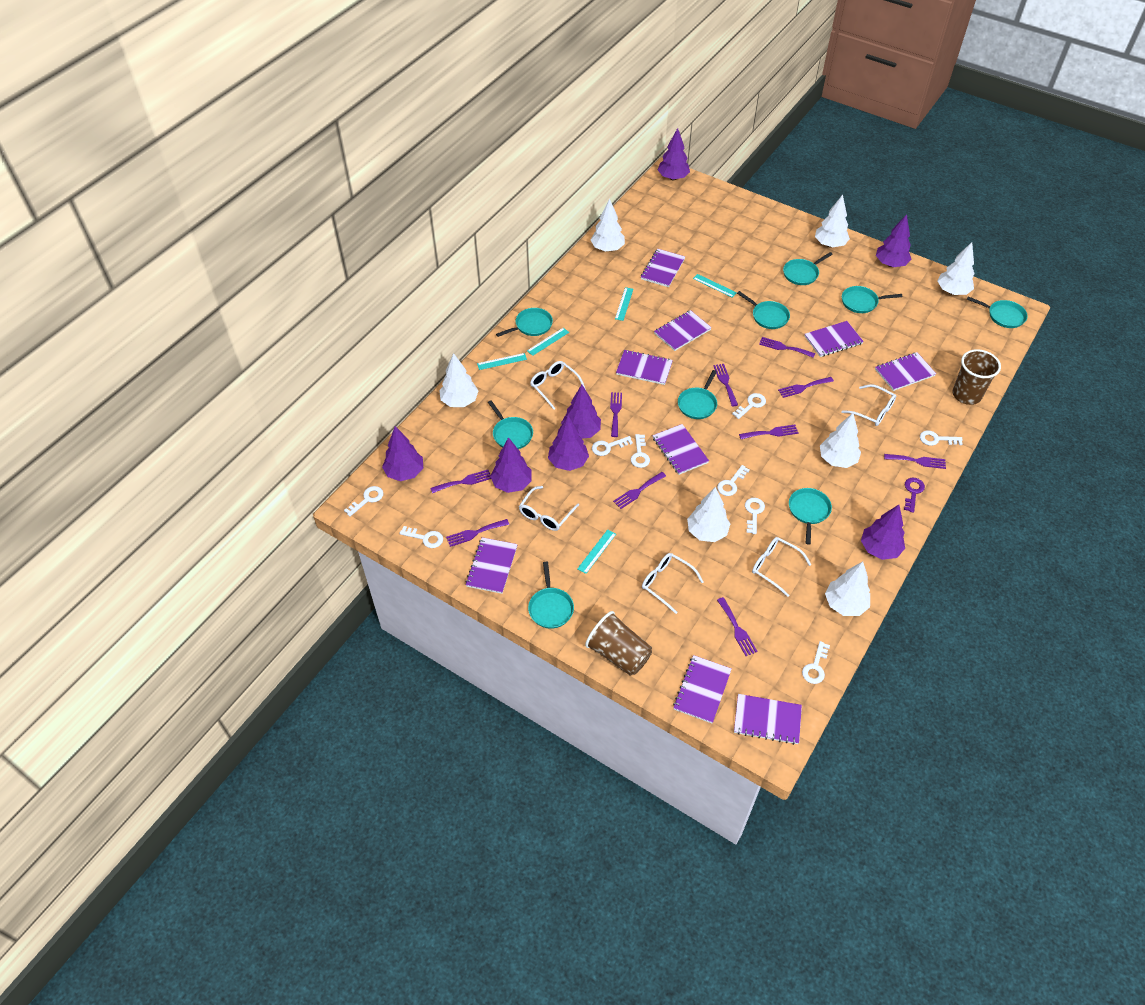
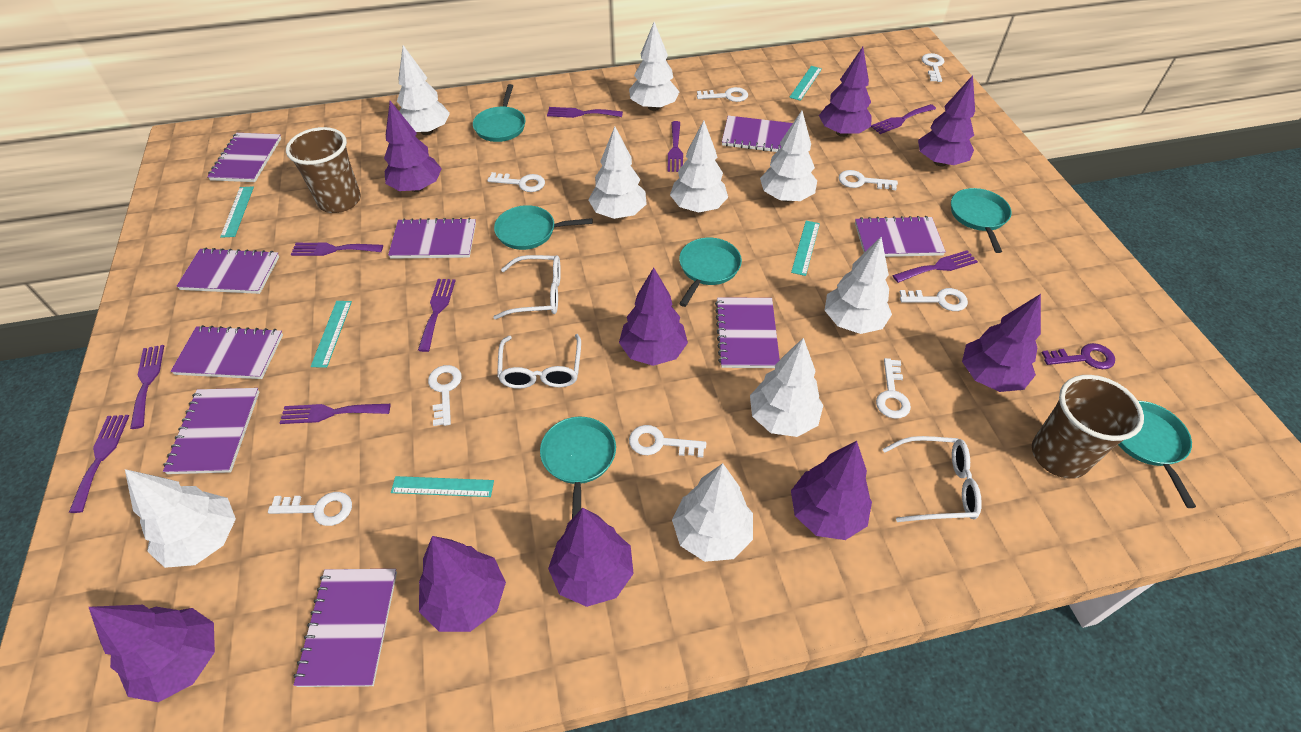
purple fork: [430,470,491,493] [446,519,509,547] [610,392,622,437] [613,472,666,509] [713,364,738,406] [717,597,758,656] [739,425,798,439] [759,337,815,358] [778,377,834,398] [884,454,946,469] = 10 -> [69,415,129,513] [130,345,164,429] [280,404,390,424] [291,243,383,256] [418,279,456,352] [547,107,623,118] [668,121,683,172] [871,104,936,134] [893,250,978,283] = 9
purple tree: [382,426,423,481] [490,437,532,493] [548,416,589,471] [561,385,601,439] [658,128,690,180] [861,505,905,560] [876,214,911,267] = 7 -> [89,605,215,702] [384,101,442,192] [419,536,506,632] [548,508,634,607] [619,267,688,366] [791,441,872,540] [819,47,871,137] [918,75,975,166] [962,294,1041,392] = 9
turquoise pan: [488,401,533,449] [496,308,553,337] [528,562,574,629] [678,370,717,419] [737,291,790,329] [783,252,833,285] [789,488,832,544] [842,286,902,313] [967,297,1028,328] = 9 -> [473,84,526,142] [494,205,593,250] [540,417,616,518] [679,238,742,307] [951,188,1012,253] [1118,401,1196,508] = 6
white glasses: [519,486,579,531] [530,361,586,410] [642,553,703,614] [752,537,811,597] [841,384,896,426] = 5 -> [493,255,561,319] [497,334,581,389] [882,436,982,522] = 3
white tree: [439,353,479,407] [591,198,625,252] [687,487,730,542] [815,195,850,247] [820,413,861,468] [825,562,870,616] [938,242,975,295] = 7 -> [125,469,236,568] [397,45,450,135] [589,126,647,219] [629,22,679,111] [670,120,728,213] [672,463,753,562] [750,338,823,437] [760,111,817,202] [824,237,892,334] = 9

